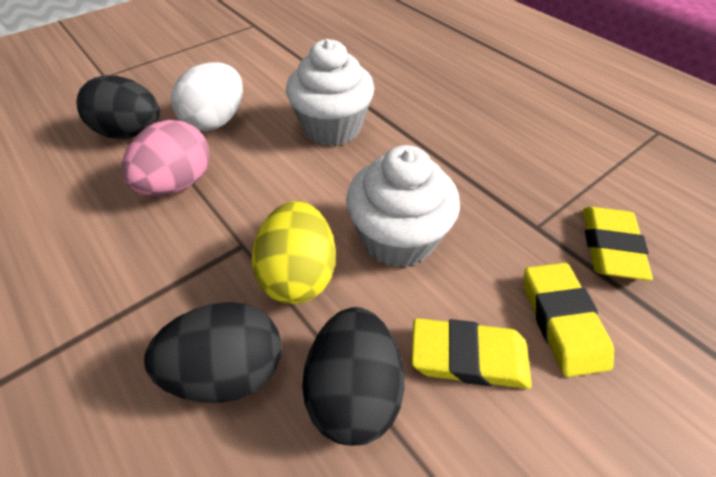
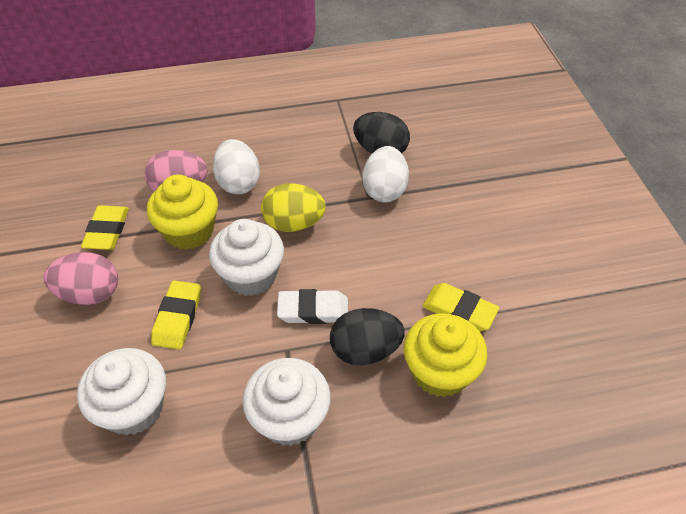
black egg: [76,75,160,139] [144,302,282,403] [302,307,404,446] = 3 -> [330,308,405,365] [353,112,410,154] = 2
pink egg: [121,120,210,196] = 1 -> [43,252,118,305] [145,150,208,192] = 2
white cupcake: [286,39,374,146] [346,145,460,268] = 2 -> [77,348,166,435] [209,219,284,296] [243,358,331,446] = 3
white egg: [171,62,243,131] = 1 -> [213,139,260,194] [362,146,409,202] = 2
white eraser: none = 0 -> [277,289,348,324] = 1
yellow cupcake: none = 0 -> [147,175,218,250] [404,313,487,397] = 2

